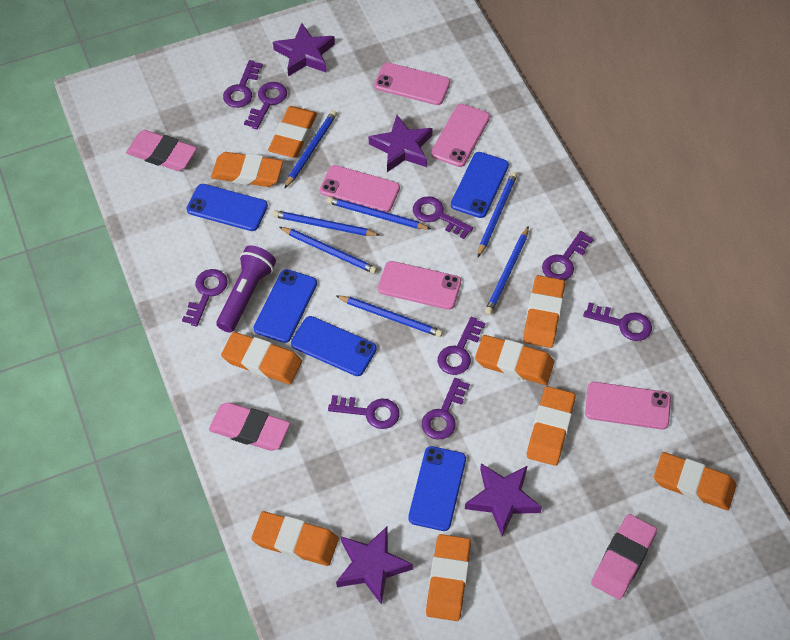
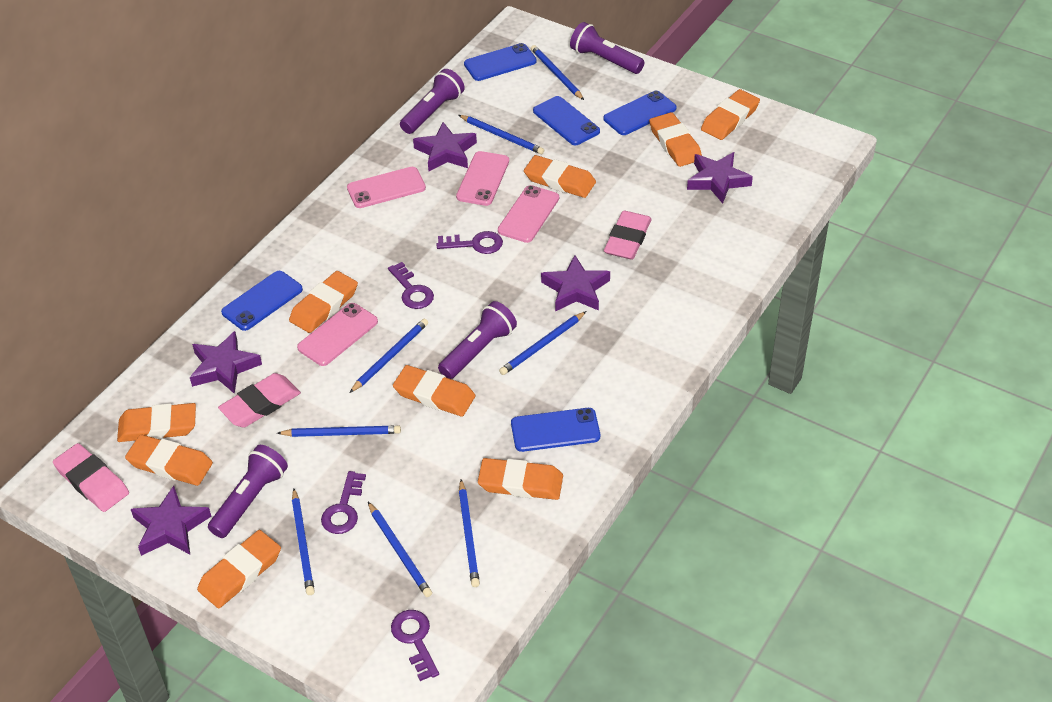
blue pencil: [273,210,380,236] [279,227,377,274] [284,110,337,189] [327,197,431,229] [336,295,443,337] [478,172,517,257] [485,226,529,315] = 7 -> [277,426,401,437] [292,489,315,595] [349,319,428,393] [368,502,432,597] [459,115,544,154] [459,480,480,587] [499,311,586,375] [531,45,584,100] = 8
pink phone: [320,165,400,213] [374,62,450,105] [378,261,461,310] [431,104,490,167] [585,382,671,430] = 5 -> [297,303,378,366] [347,167,426,208] [456,151,509,206] [498,185,559,243] = 4
purple flashlight: [216,246,276,333] = 1 -> [208,445,288,538] [400,69,465,134] [438,301,517,379] [570,22,644,74] = 4
purple key: [182,269,227,327] [223,60,263,108] [244,82,287,129] [328,395,400,429] [413,196,473,239] [422,378,470,440] [438,317,486,375] [542,231,594,281] [583,302,652,341] = 9 -> [321,471,366,534] [388,262,434,309] [391,610,439,681] [437,231,503,254] = 4
purple star: [273,23,335,76] [336,526,413,605] [369,115,433,172] [465,463,542,536] = 4 -> [131,486,211,556] [190,331,262,394] [413,122,477,171] [541,255,610,311] [687,152,753,203] = 5

